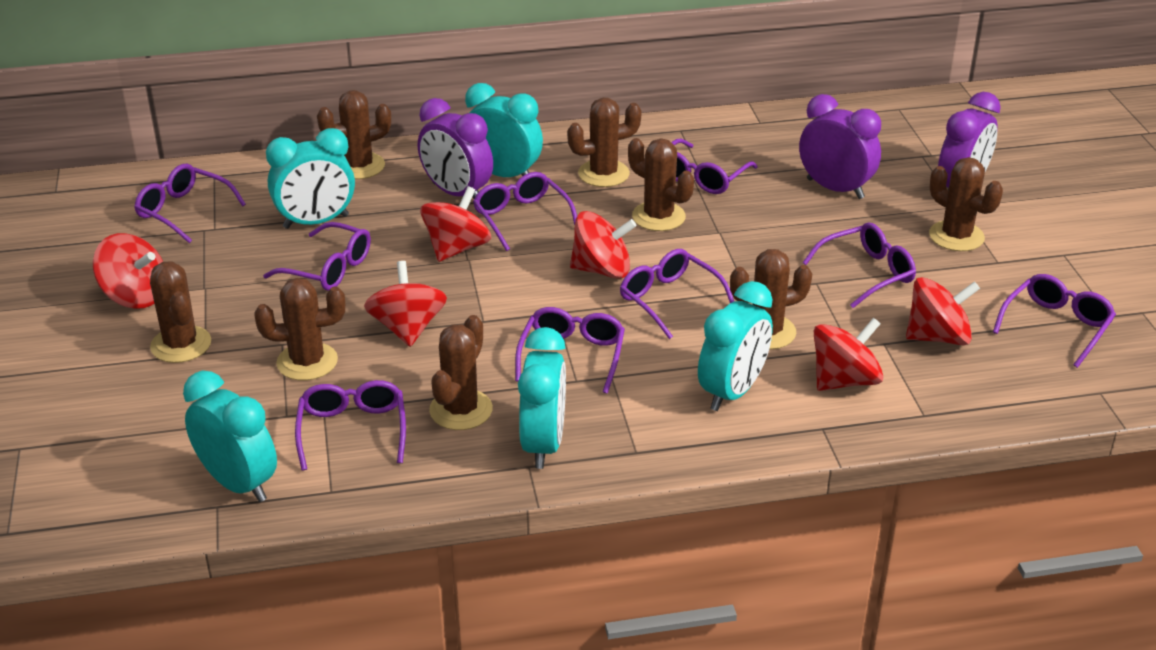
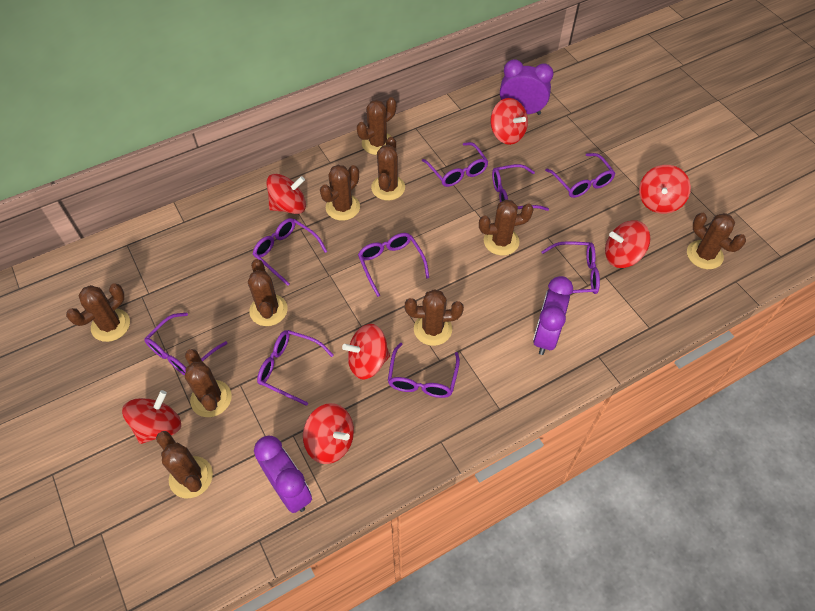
brown cactus: [150,261,211,363] [254,278,345,381] [317,90,391,179] [429,315,493,430] [567,98,642,187] [628,138,694,231] [730,249,812,350] [929,157,1003,251] = 8 -> [66,283,130,342] [156,431,213,498] [185,349,232,417] [248,259,288,326] [320,165,360,221] [357,97,396,155] [371,137,405,201] [405,289,464,346] [479,199,534,256] [687,213,746,269] = 10
red spinning top: [93,233,163,309] [364,261,447,347] [420,186,491,262] [570,211,636,279] [814,318,883,391] [906,277,980,345] = 6 -> [122,390,181,444] [266,174,306,214] [303,403,354,464] [342,324,390,379] [490,98,528,145] [605,220,650,268] [639,165,691,214] = 7
turquoise clock: [183,371,277,502] [266,128,355,229] [465,83,543,177] [518,327,566,469] [698,281,773,411] = 5 -> none = 0

